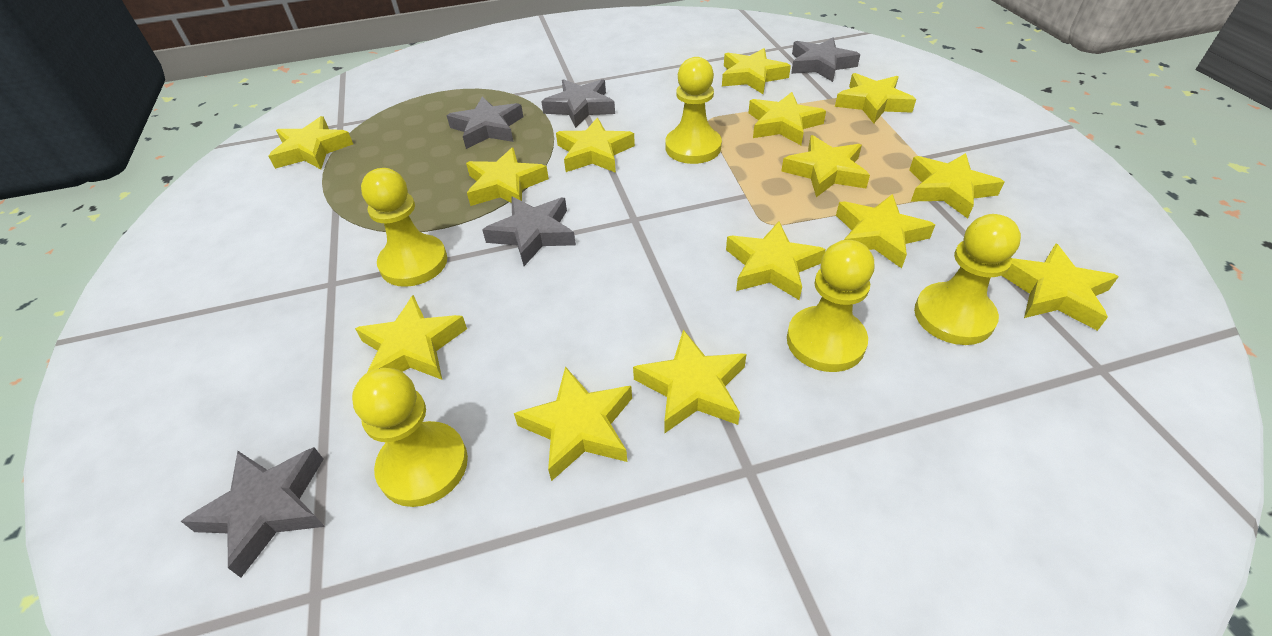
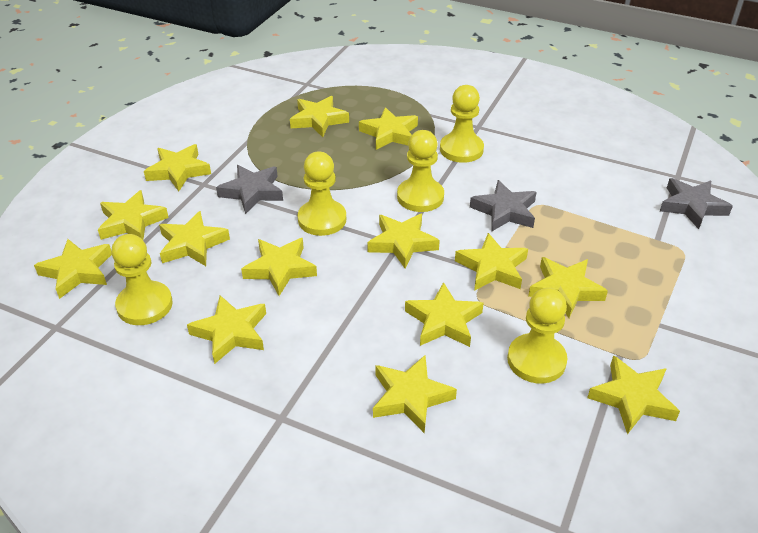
grey star: [181,447,325,578] [447,97,523,149] [482,197,576,266] [541,79,615,128] [791,37,860,82] = 5 -> [216,165,283,214] [470,180,537,232] [660,178,733,229] = 3

